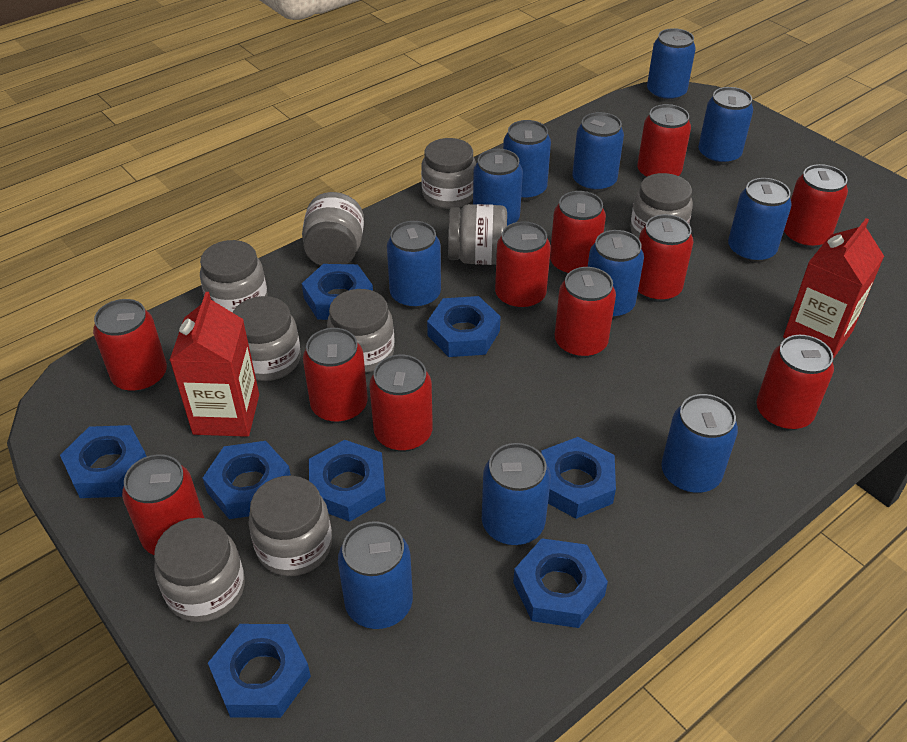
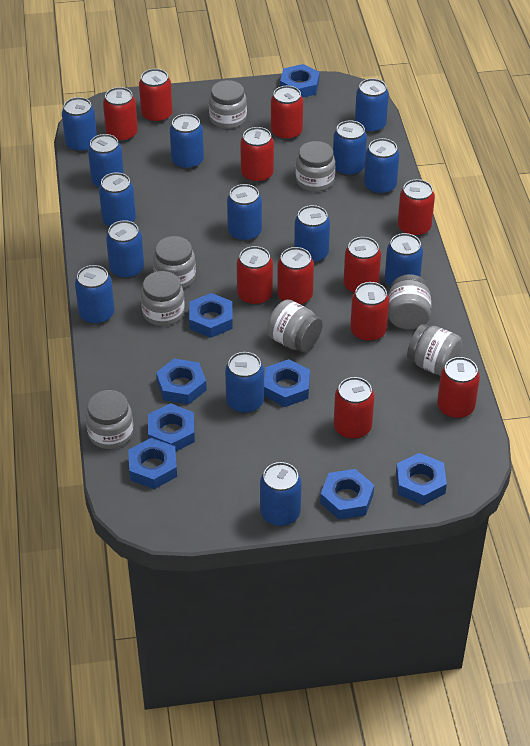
blue can: [338,521,413,629] [387,221,441,309] [473,149,523,226] [482,443,551,545] [503,120,551,201] [572,112,624,193] [588,230,644,319] [647,28,696,102] [661,394,738,494] [698,87,753,165] [728,178,792,263] = 11 -> [62,97,97,153] [75,265,115,325] [88,134,124,188] [99,172,136,227] [106,220,144,279] [170,114,204,170] [225,352,264,414] [227,184,262,242] [260,462,302,526] [294,205,330,263] [333,120,367,176] [355,78,389,133] [364,138,399,195] [385,233,423,287] = 14
grey jar: [154,518,245,622] [200,240,268,312] [232,296,301,381] [248,475,332,576] [302,192,364,266] [327,289,395,373] [421,138,476,209] [448,204,507,265] [630,173,693,239] = 9 -> [86,390,133,449] [141,271,185,326] [153,236,196,288] [209,80,247,129] [267,299,323,352] [296,141,335,192] [388,274,431,330] [407,324,462,376] = 8
red carton: [169,292,259,437] [783,218,884,359] = 2 -> none = 0

